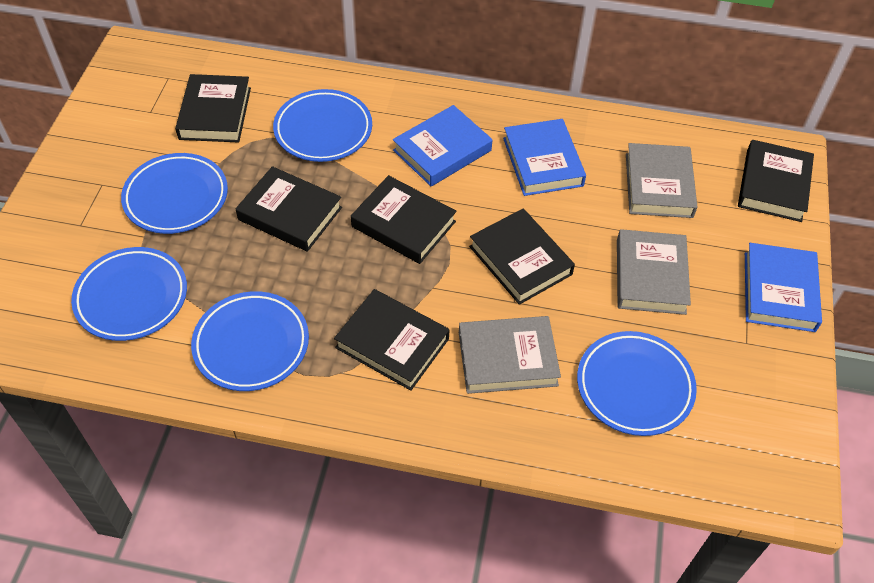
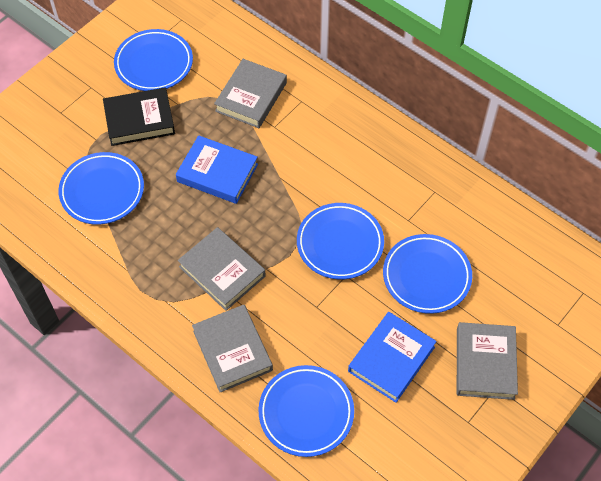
black book: [175,74,251,143] [236,166,342,252] [334,289,450,391] [351,175,457,264] [469,209,575,305] [738,140,814,222] = 6 -> [103,87,175,146] = 1
blue book: [393,105,493,186] [503,119,586,196] [745,243,822,332] = 3 -> [176,135,258,204] [348,312,437,403] = 2
grey book: [459,316,561,394] [617,229,691,315] [626,143,697,218] = 3 -> [178,227,266,311] [192,305,273,393] [214,59,287,128] [457,322,518,400] = 4

